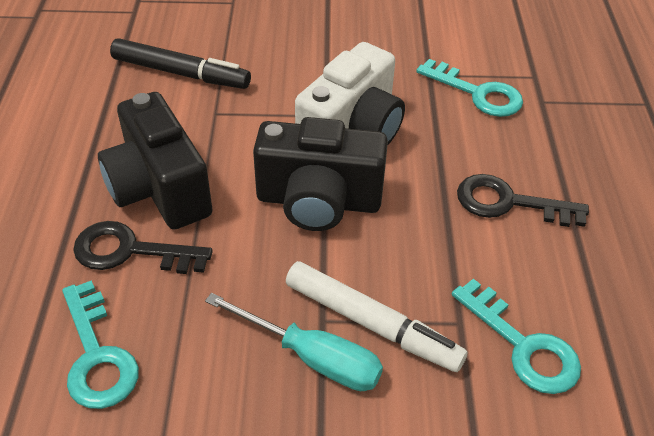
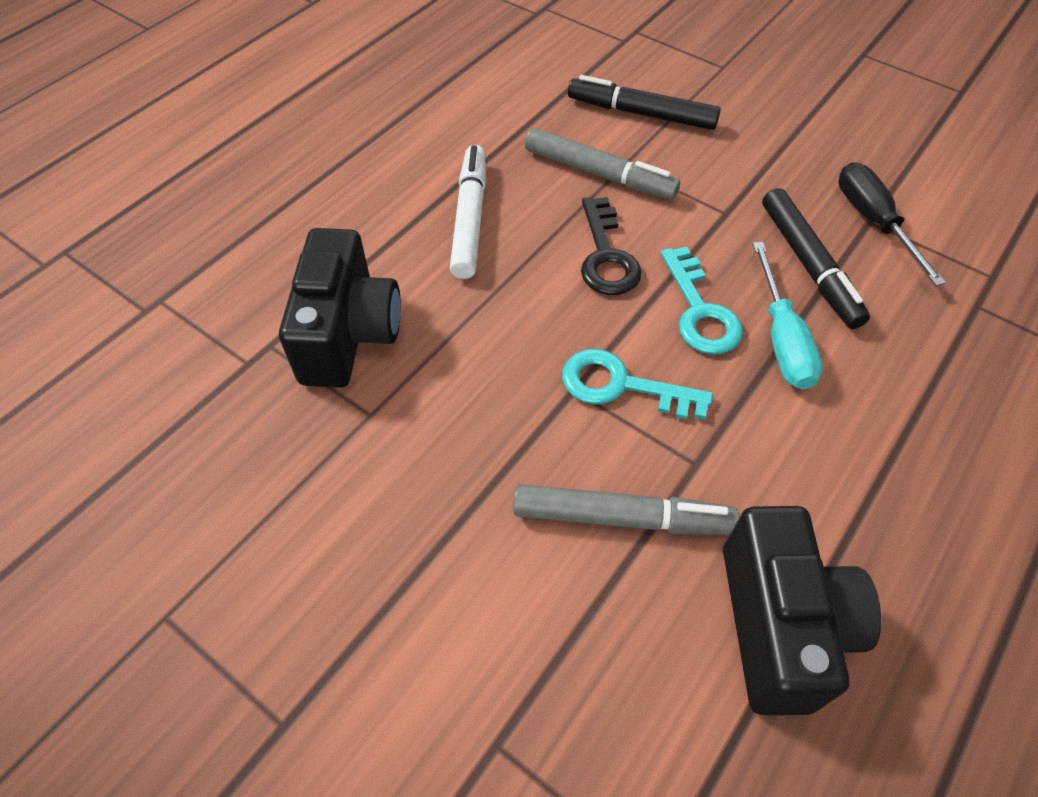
black key: [73,221,213,274] [457,174,589,227] = 2 -> [581,197,642,295] = 1
black marker: [110,38,251,89] = 1 -> [568,75,721,130] [762,188,870,329] = 2
black screwdriver: none = 0 -> [838,162,946,286] = 1
grey marker: none = 0 -> [513,484,740,535] [525,128,680,200] = 2
turquoise key: [62,280,139,409] [416,59,523,117] [452,279,581,394] = 3 -> [562,349,713,420] [661,247,743,355] = 2
white camera: [295,42,405,145] = 1 -> none = 0

